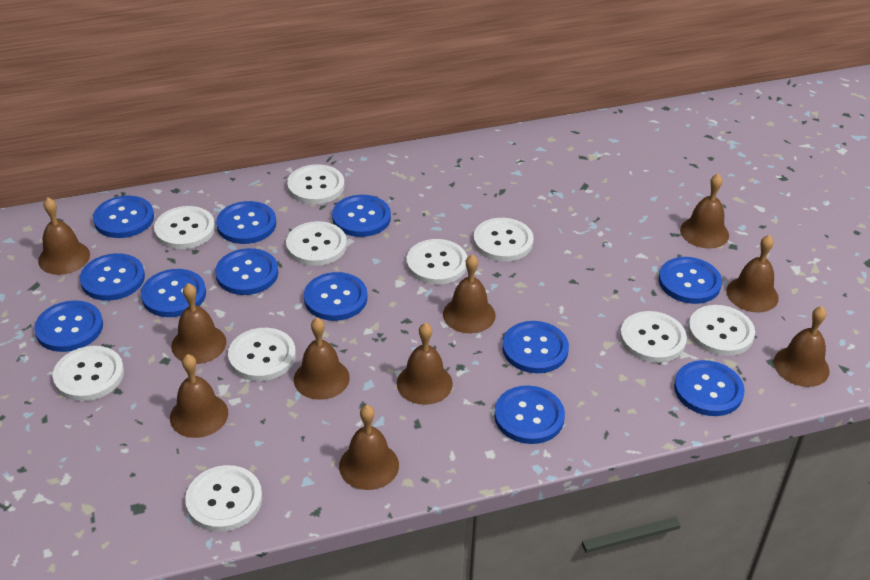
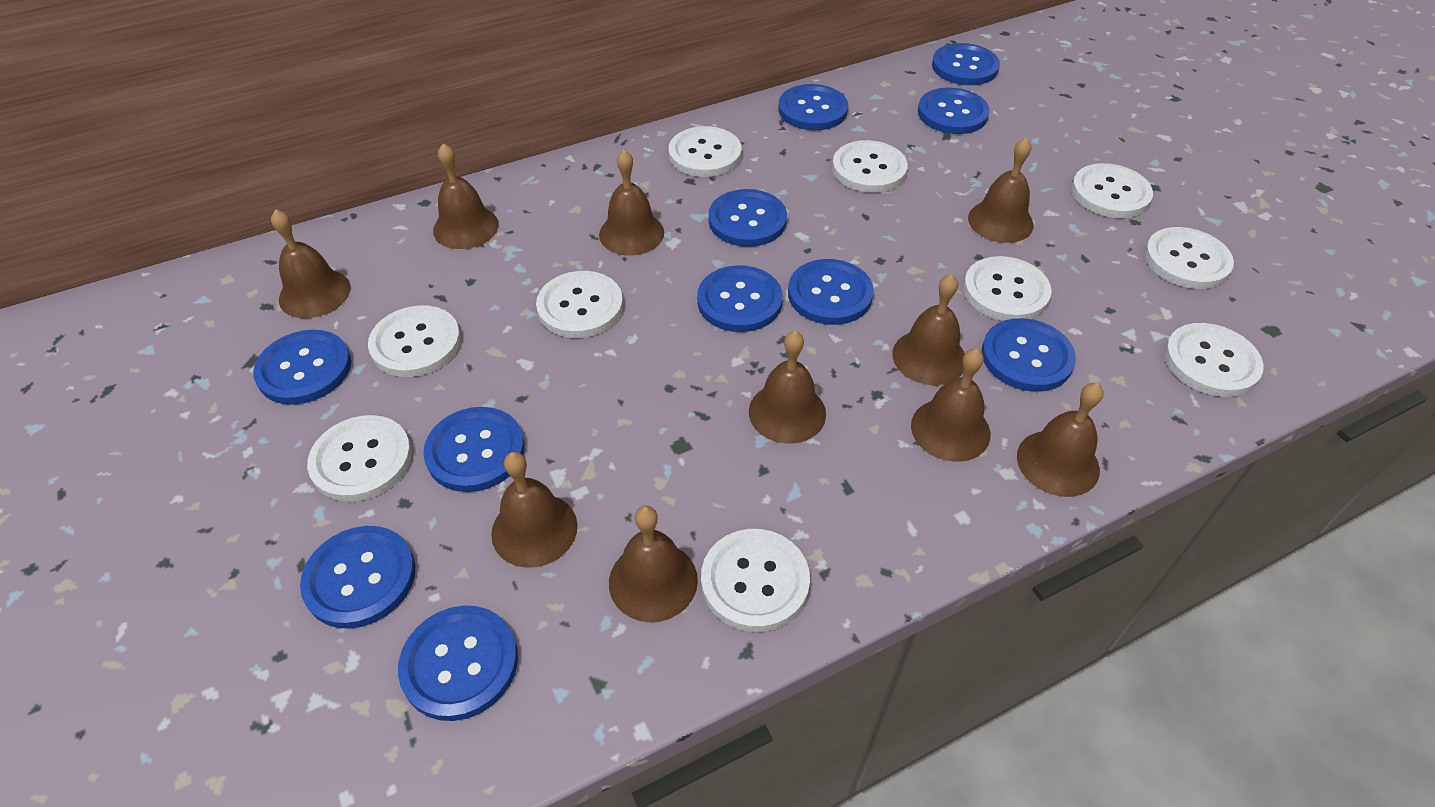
blue button: [34,300,103,352] [80,253,145,301] [93,196,154,238] [141,269,206,317] [215,248,278,295] [216,201,276,244] [304,272,367,321] [332,195,391,237] [494,385,565,444] [502,321,569,373] [658,257,722,304] [674,360,745,416] = 12 -> [253,330,351,405] [300,526,415,629] [398,606,518,721] [423,407,525,492] [697,265,783,332] [708,189,787,247] [778,84,848,130] [788,259,874,325] [918,87,990,134] [932,43,1000,85] [982,318,1076,392] = 11

